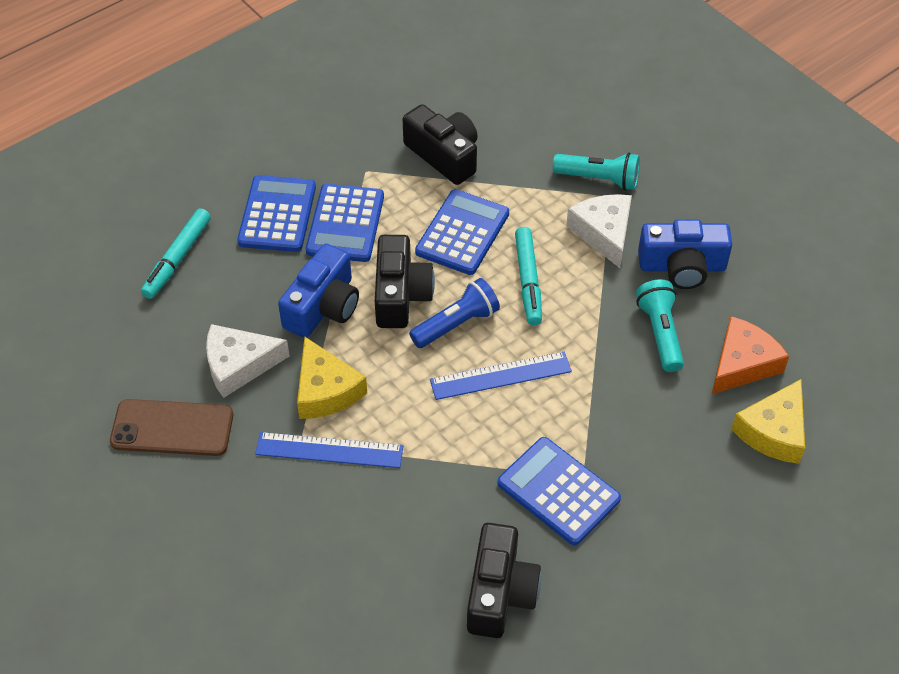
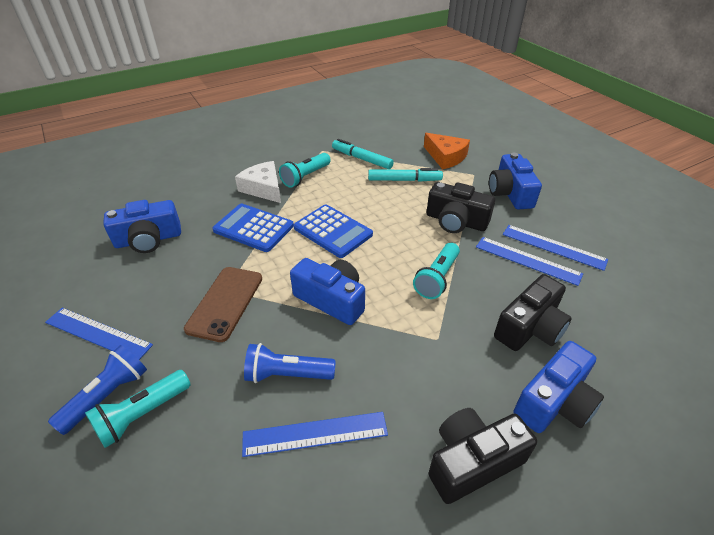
blue calculator: [237,175,316,252] [306,184,384,262] [415,189,509,275] [497,437,621,545] = 4 -> [213,204,294,252] [294,204,373,258] = 2
blue camera: [278,244,359,338] [638,219,732,289] = 2 -> [103,200,181,253] [290,258,365,325] [489,153,542,210] [513,341,604,433] = 4
blue flashlight: [409,278,500,348] = 1 -> [48,345,147,435] [244,343,336,383] = 2
blue ruler: [255,432,403,468] [430,352,572,400] = 2 -> [45,308,153,360] [242,412,388,457] [476,237,583,286] [503,225,608,271] = 4
turquoise flashlight: [553,152,640,190] [636,279,684,372] = 2 -> [85,370,191,448] [279,153,331,188] [413,243,460,299] = 3
white cheese: [206,324,290,398] [566,194,632,268] = 2 -> [235,161,281,203] = 1
yellow cheese: [297,337,367,419] [731,379,805,464] = 2 -> none = 0

